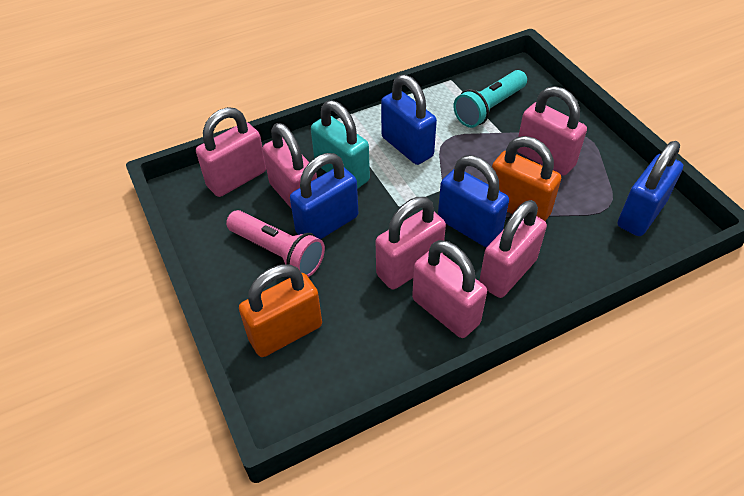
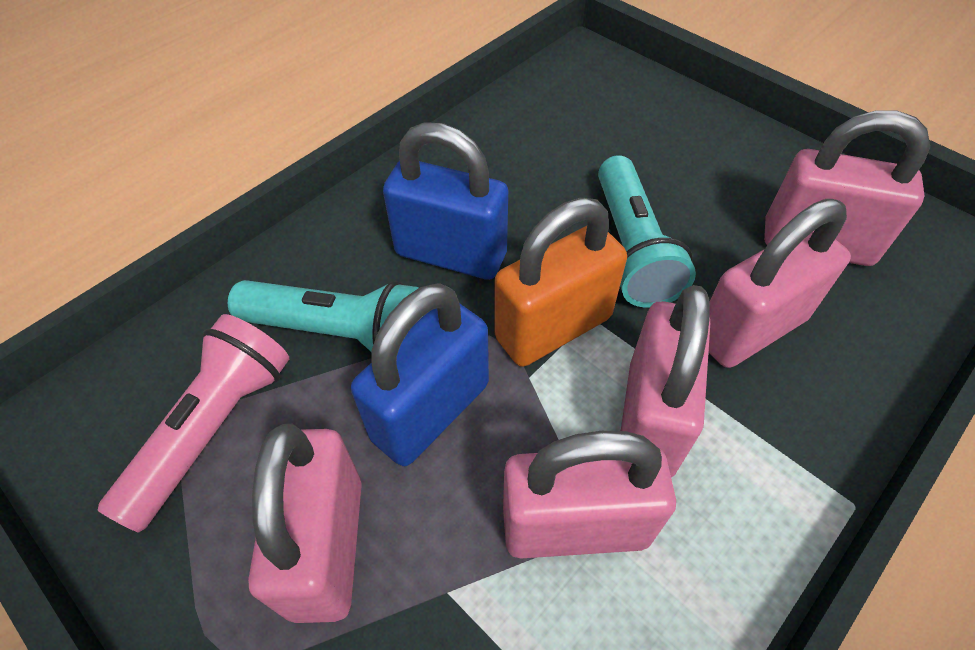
blue padlock: [290,153,358,240] [381,74,437,165] [438,155,509,247] [618,141,683,236] = 4 -> [351,283,489,466] [383,122,508,280] = 2
orange padlock: [239,264,322,357] [492,136,561,221] = 2 -> [495,198,627,367] = 1
pink padlock: [196,107,266,197] [263,123,317,208] [376,197,446,289] [412,240,487,338] [479,200,547,298] [517,86,587,176] = 6 -> [248,424,362,623] [503,431,676,559] [621,285,710,477] [709,199,851,368] [764,111,930,266] = 5
turquoise flashlight: [453,70,527,128] = 1 -> [228,280,422,352] [598,155,696,307] = 2
turquoise padlock: [311,100,370,189] = 1 -> none = 0

